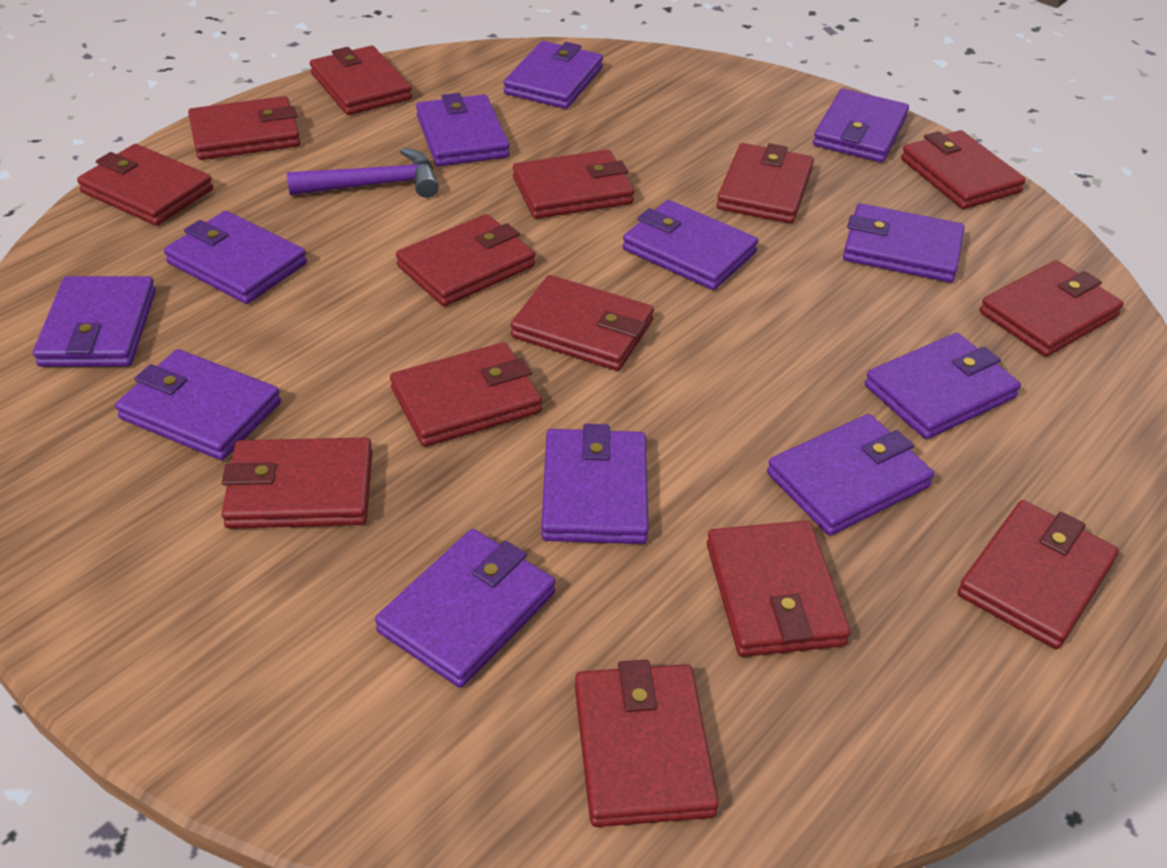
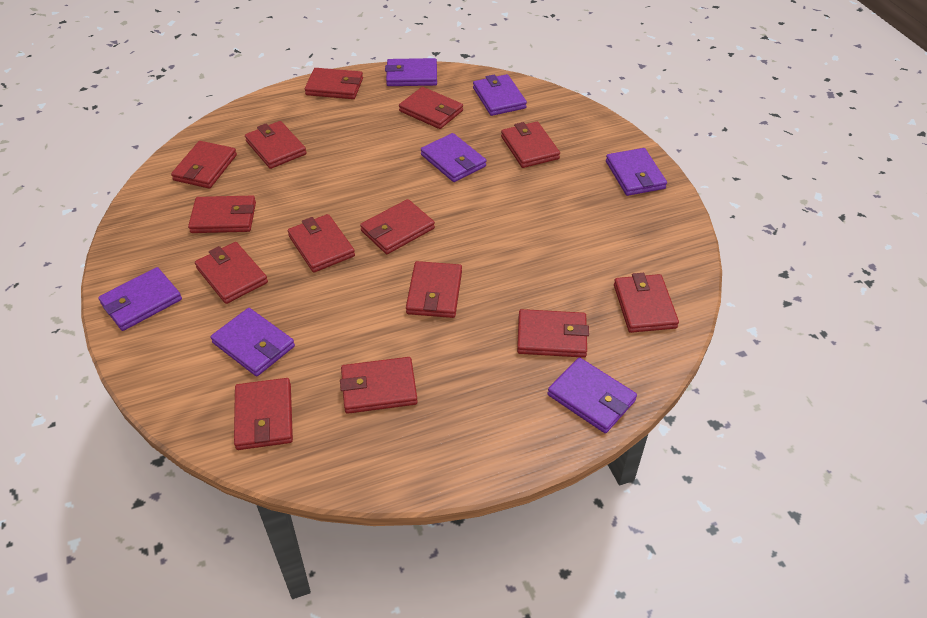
purple hammer: [287,148,439,198] = 1 -> none = 0
purple wallet: [33,276,156,367] [115,349,281,460] [164,211,307,304] [375,529,555,688] [416,93,510,166] [503,41,603,109] [541,424,648,544] [622,200,758,290] [767,414,934,536] [813,89,909,162] [843,203,964,282] [865,333,1021,439] = 12 -> [98,267,182,331] [211,308,295,376] [385,58,437,86] [421,133,486,182] [473,74,527,116] [547,357,637,433] [606,148,667,196] = 7

